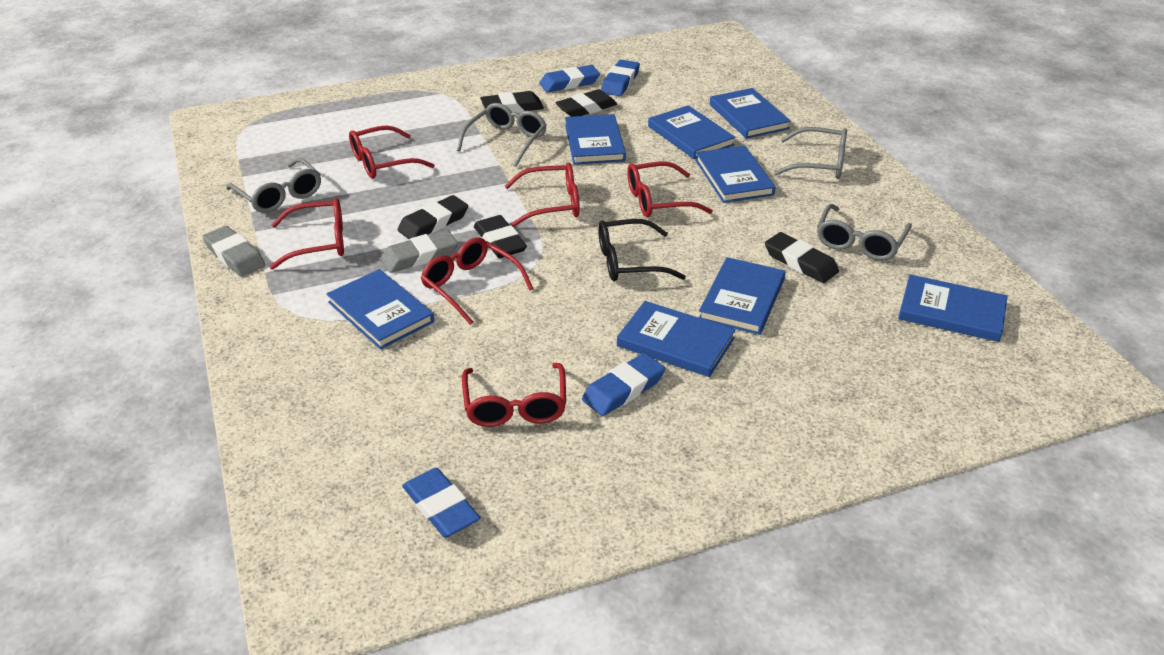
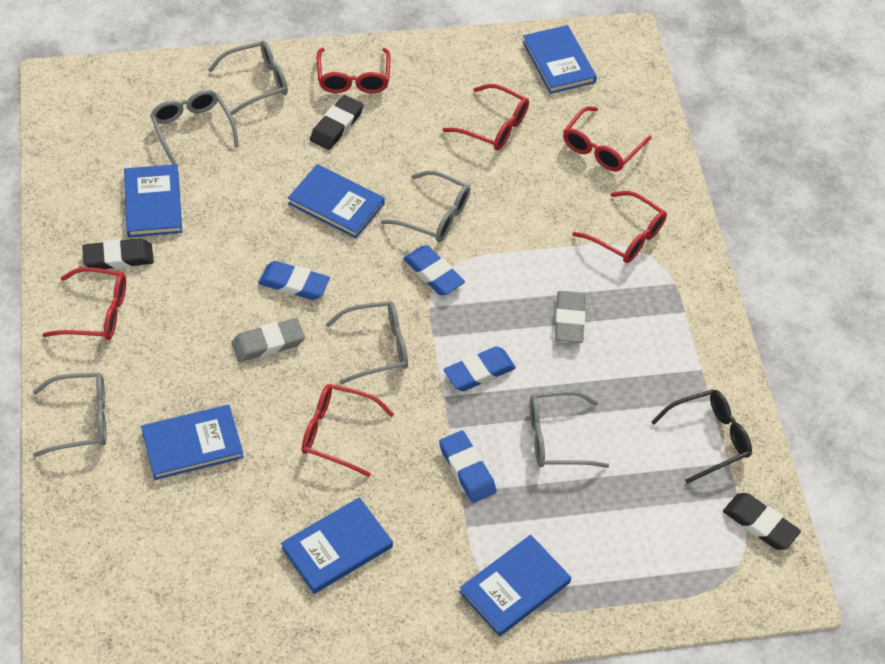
black eraser: [398,195,468,239] [474,215,527,258] [480,91,544,113] [555,89,617,117] [765,232,839,283] = 5 -> [82,238,154,269] [310,95,364,150] [723,493,801,550] = 3
blue book: [327,269,434,350] [565,114,626,165] [617,301,735,377] [648,105,736,159] [695,146,776,203] [699,257,786,335] [710,88,791,139] [898,274,1008,342] = 8 -> [124,164,182,237] [141,405,244,480] [281,497,393,594] [288,164,385,238] [459,535,571,637] [522,25,597,94] = 6
grey glasses: [226,158,321,213] [457,103,547,167] [774,127,847,179] [817,204,912,261] = 4 -> [33,372,107,457] [150,90,239,165] [208,41,288,115] [326,301,408,384] [381,171,470,242] [530,391,609,468] = 6

